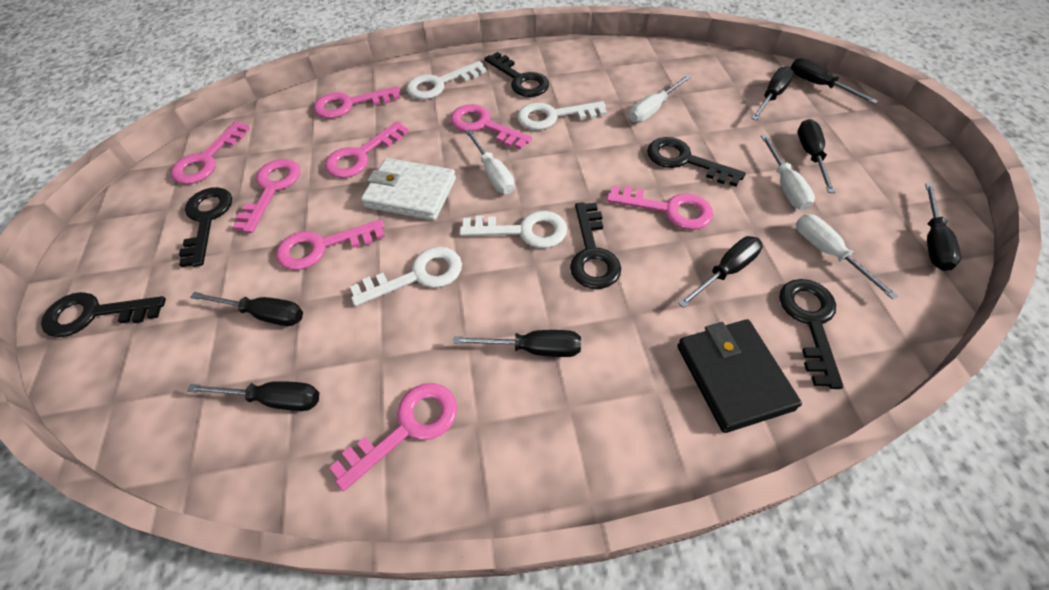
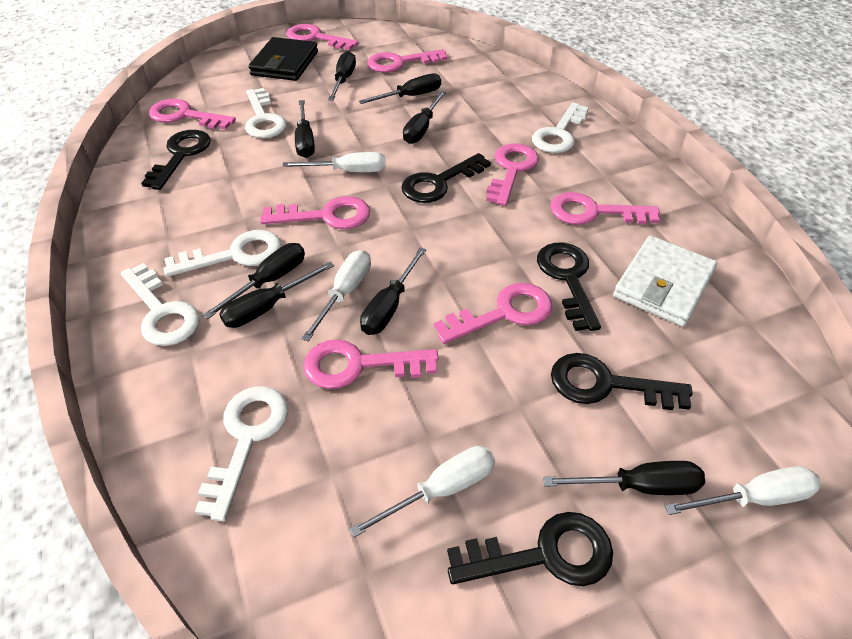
black key: [41,292,166,337] [179,187,232,267] [484,52,549,97] [570,202,621,289] [647,137,746,187] [779,279,844,389] = 6 -> [141,130,211,190] [401,153,491,203] [447,512,613,586] [537,243,601,331] [551,353,693,410] = 5
white key: [350,247,462,306] [407,61,487,99] [459,211,567,248] [517,101,607,130] = 4 -> [121,263,200,346] [163,230,282,277] [194,386,288,521] [245,88,287,138] [532,103,589,153] = 5

